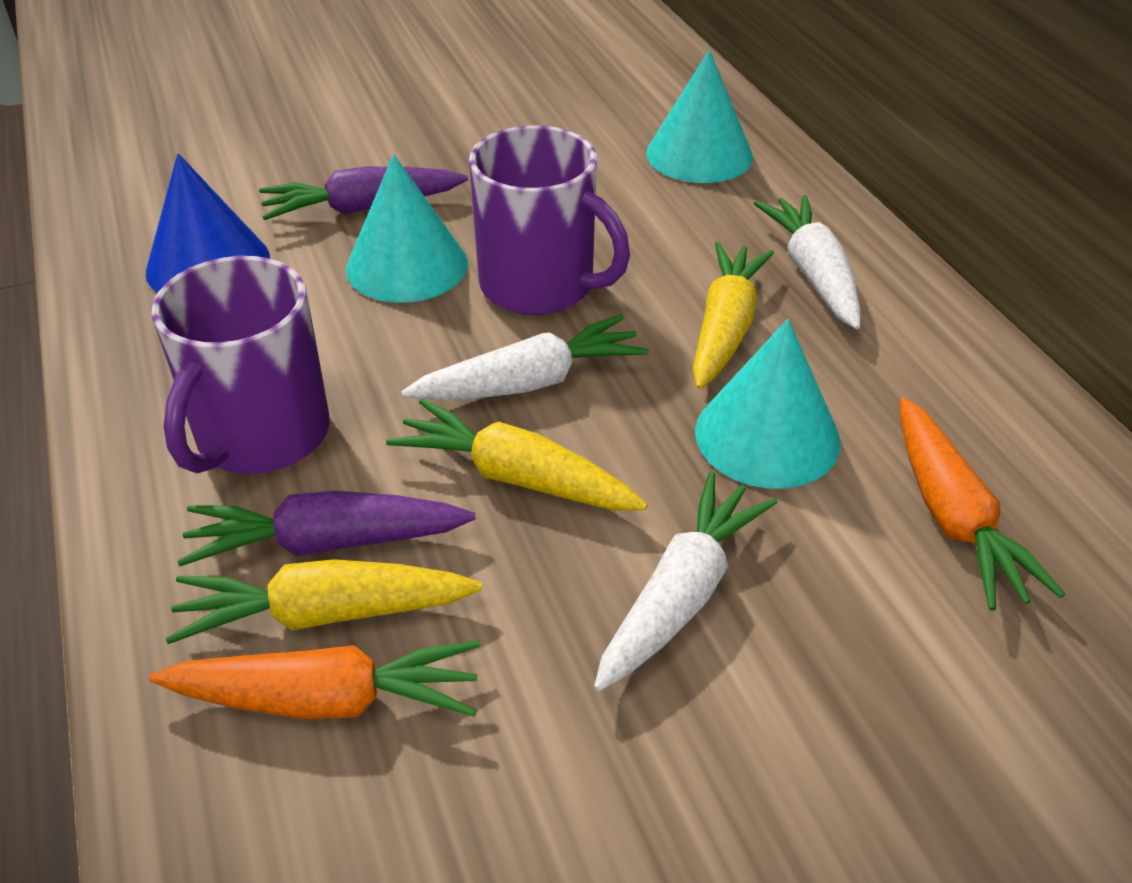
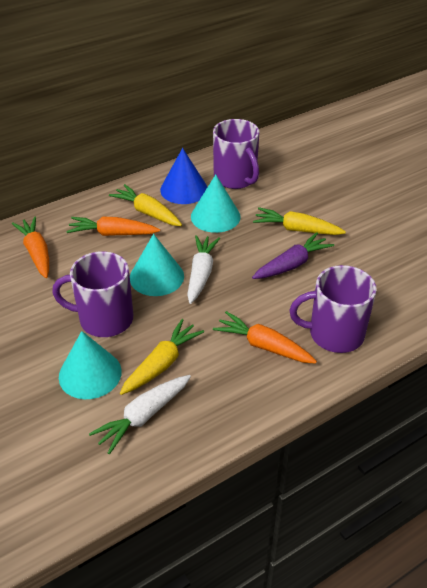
orange carrot: [149,640,480,719] [900,398,1065,611] = 2 -> [12,217,49,278] [66,217,160,236] [213,311,317,363] = 3
purple carrot: [177,491,475,566] [259,167,468,220] = 2 -> [252,232,334,279] = 1
purple mug: [152,256,330,474] [469,125,630,315] = 2 -> [52,251,133,337] [213,119,259,189] [289,265,377,353] = 3
white carrot: [401,314,649,400] [594,472,778,691] [754,195,861,329] = 3 -> [89,375,191,454] [187,235,220,304] = 2

